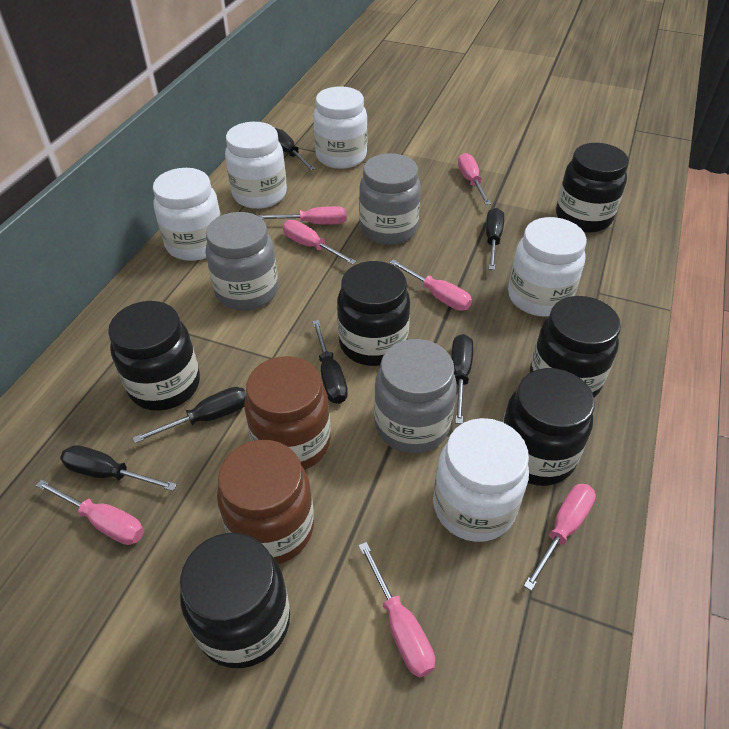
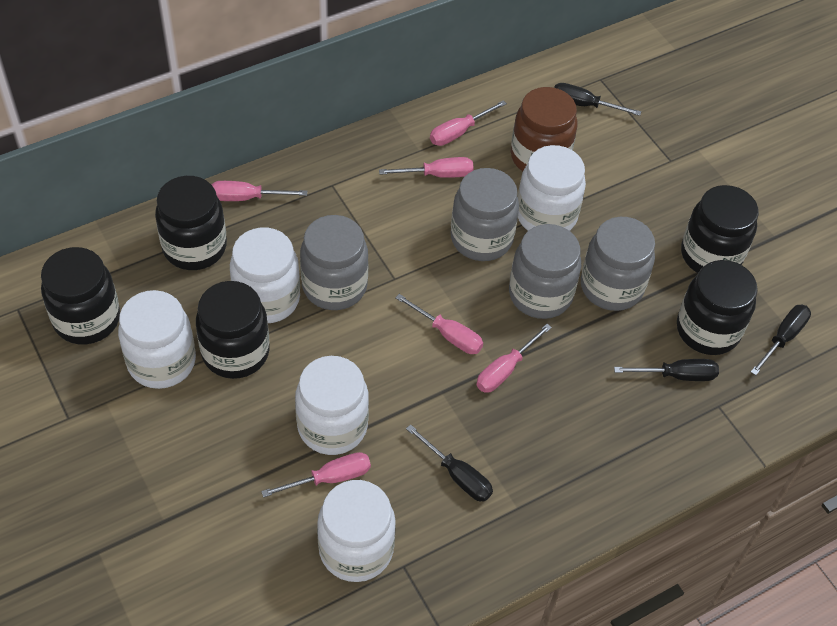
black jar: [108,301,200,411] [180,533,290,668] [337,261,410,366] [503,368,595,486] [530,296,621,397] [556,143,629,233] = 6 -> [41,247,120,344] [155,176,227,270] [196,281,270,379] [677,260,758,355] [681,185,759,273] = 5
black screwdriver: [60,445,177,491] [133,387,246,443] [275,128,315,170] [312,320,348,404] [451,334,473,424] [486,208,504,270] = 6 -> [406,424,493,502] [554,83,641,116] [614,359,719,381] [751,305,811,375] = 4
brown jar: [217,440,314,564] [245,356,331,470] = 2 -> [511,87,578,171] = 1
grey jar: [205,212,278,311] [359,153,421,245] [374,339,457,454] = 3 -> [300,215,368,310] [450,168,519,261] [509,224,581,319] [581,217,655,311] = 4
pink screwdriver: [36,480,144,545] [258,206,347,224] [283,220,356,265] [359,542,435,678] [389,260,472,311] [458,153,491,205] [524,483,596,591] = 7 -> [211,181,307,201] [261,452,371,498] [379,157,474,178] [395,294,483,354] [430,100,507,146] [476,324,552,392] = 6

